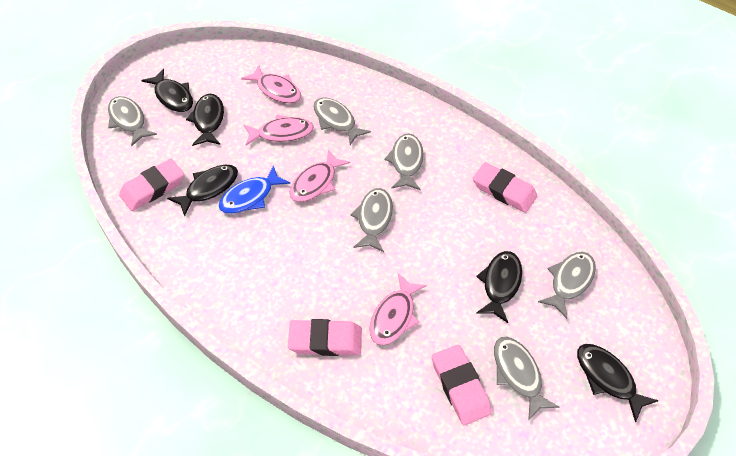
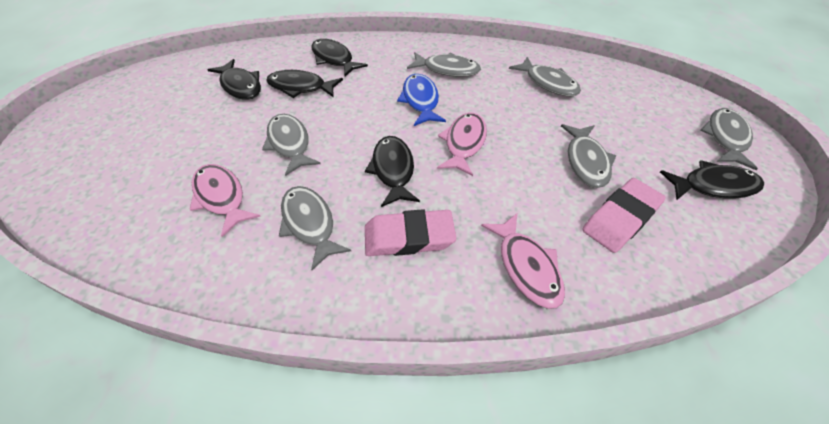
pink eraser: [119,159,184,211] [288,319,362,356] [432,345,492,425] [473,162,537,213] = 4 -> [365,209,456,256] [582,178,666,253] = 2
pink fish: [241,65,301,103] [244,114,314,146] [290,149,350,202] [370,273,427,345] = 4 -> [190,164,261,237] [437,113,487,176] [481,213,565,309] = 3

